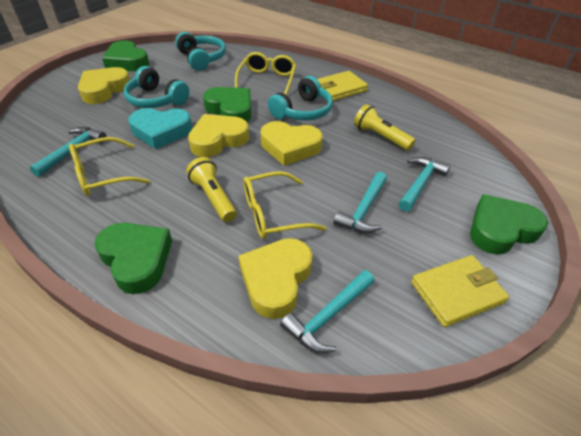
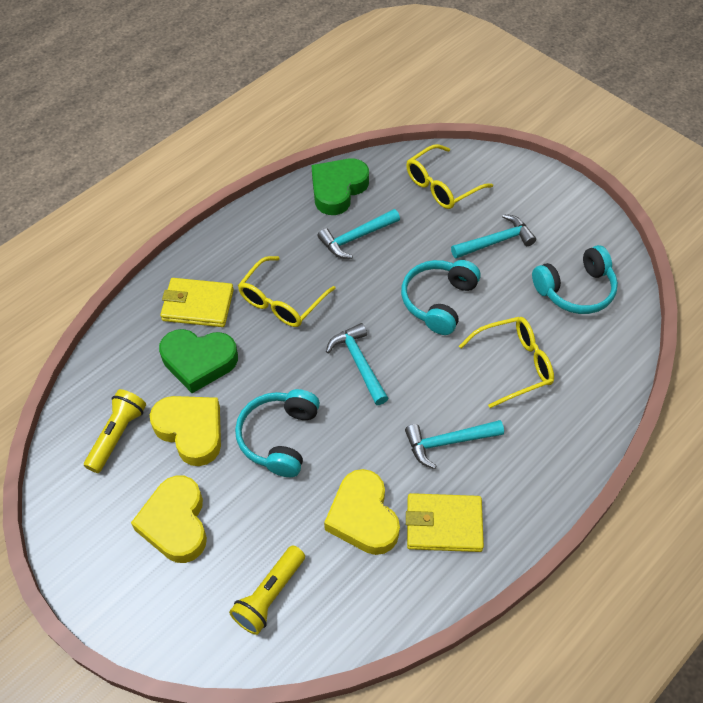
green heart: [94,223,172,294] [102,40,149,71] [203,87,251,122] [470,194,548,255] = 4 -> [159,329,238,393] [312,159,369,215] = 2
turquoise heart: [128,108,192,149] = 1 -> none = 0
yellow heart: [78,67,130,104] [188,114,249,157] [239,238,312,319] [261,121,323,166] = 4 -> [131,476,207,563] [150,396,221,466] [324,469,400,555] = 3

